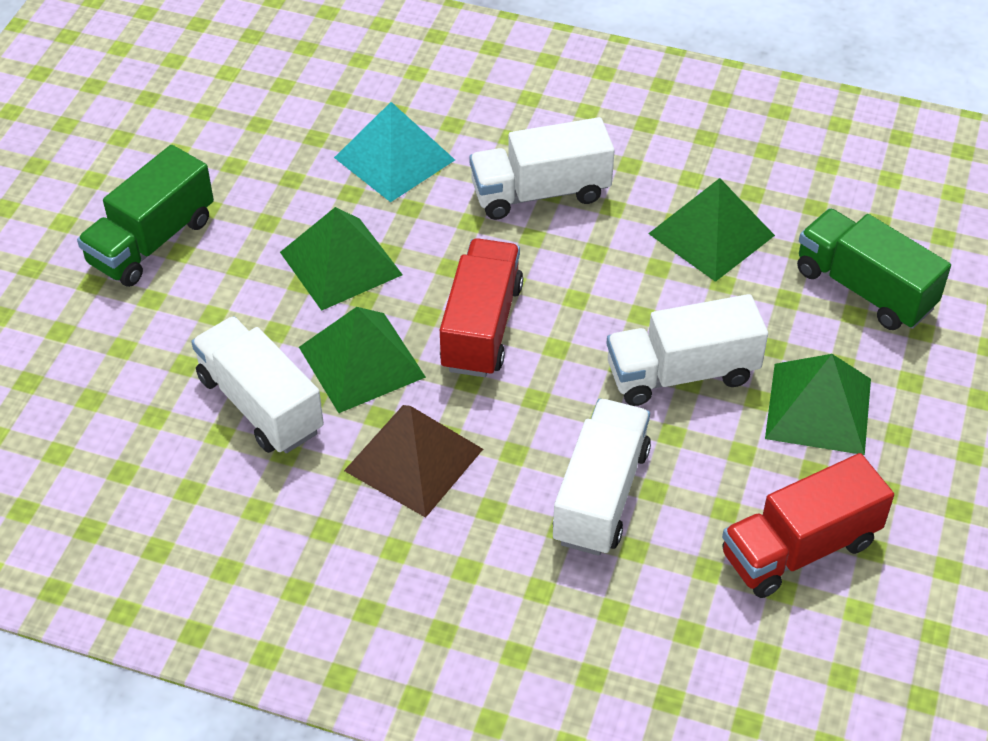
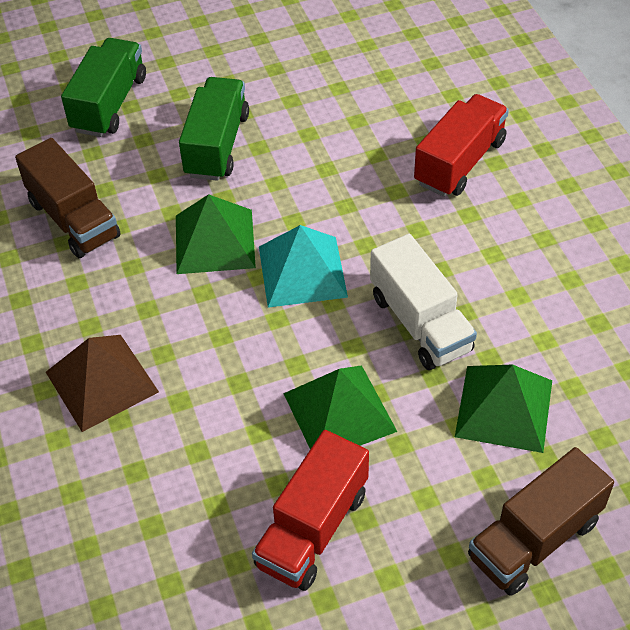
brown truck: none = 0 -> [15,138,121,258] [468,447,614,596] = 2
green pyramid: [280,207,403,311] [299,307,426,413] [648,178,775,282] [765,354,871,455] = 4 -> [176,194,256,274] [283,365,397,449] [455,365,552,453] = 3
white truck: [191,316,324,453] [469,117,614,220] [553,399,651,556] [606,294,768,406] = 4 -> [370,234,477,370] = 1

